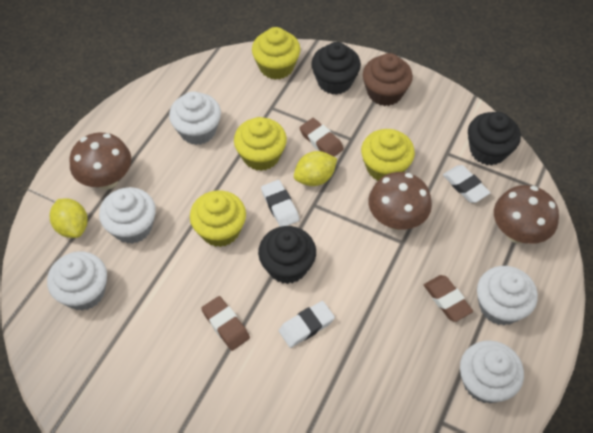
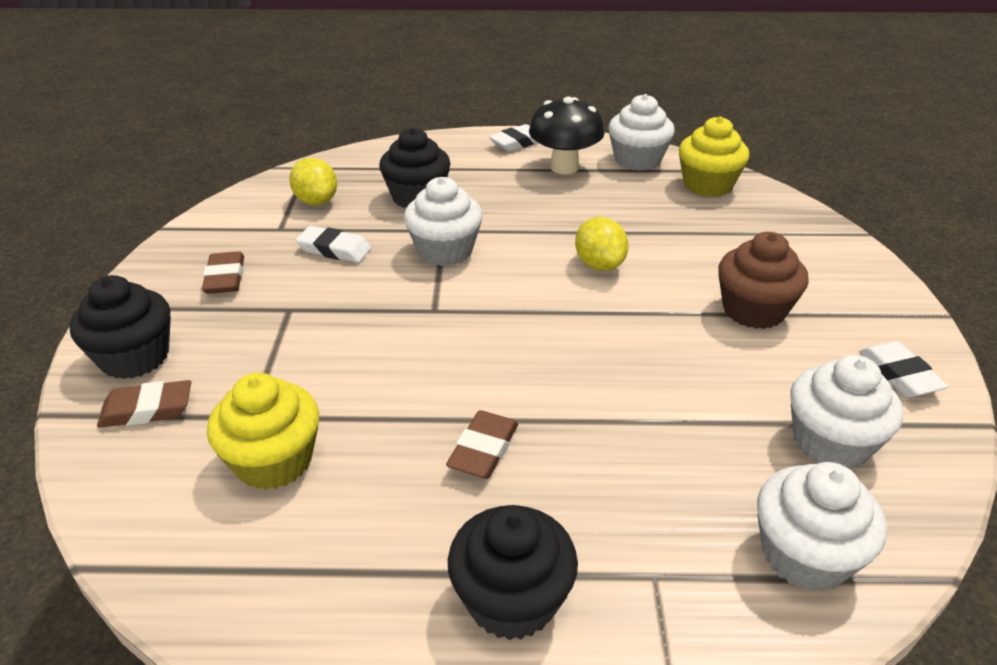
black mushroom: none = 0 -> [529,97,605,174] = 1
brown mushroom: [70,133,131,190] [368,172,432,230] [494,185,559,244] = 3 -> none = 0
white cupcake: [47,251,107,311] [99,187,156,244] [169,91,221,145] [460,340,524,403] [477,266,538,325] = 5 -> [404,177,483,266] [608,94,675,171] [757,462,887,591] [790,355,904,469] = 4
yellow cupcake: [190,190,246,247] [234,117,287,171] [252,27,300,80] [361,129,415,181] = 4 -> [207,372,319,490] [679,116,749,197] = 2

